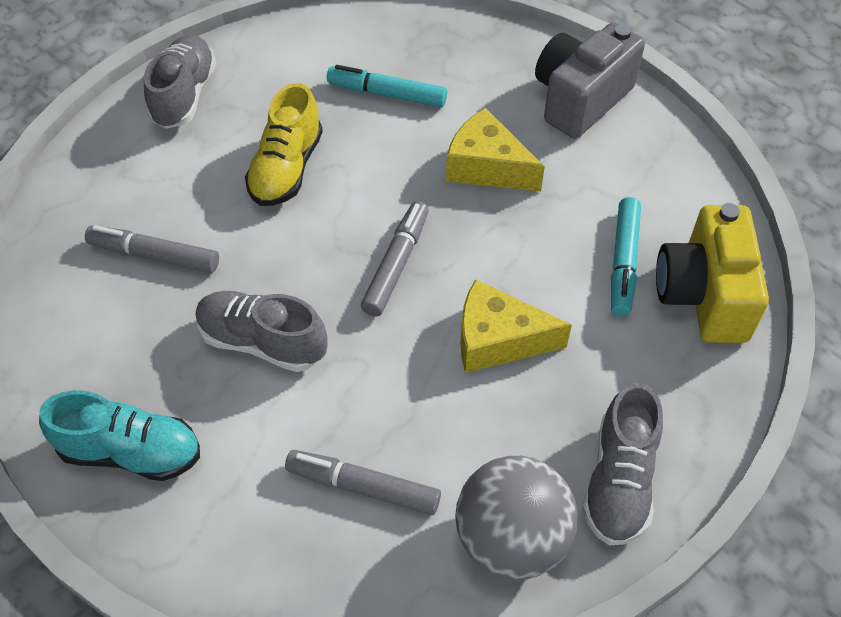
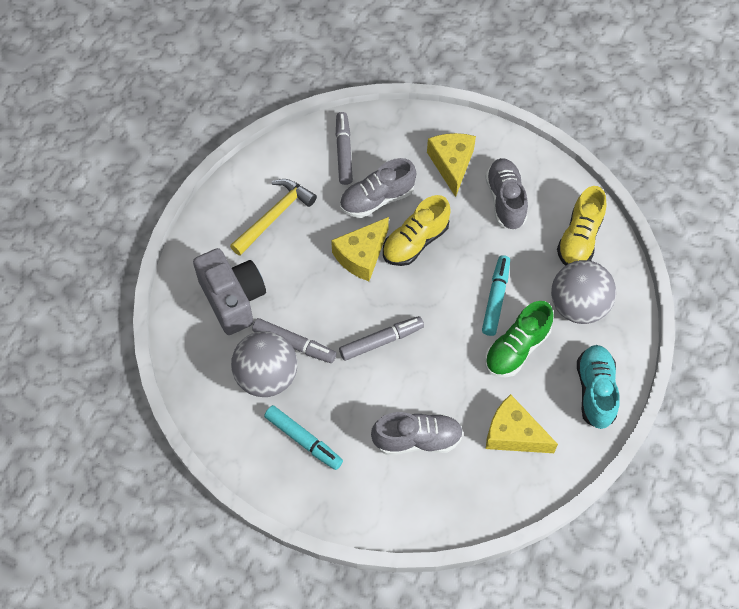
green shoe: none = 0 -> [485,301,553,378] = 1
grey ball: [455,456,578,580] = 1 -> [231,331,297,397] [551,260,616,324] = 2
yellow camera: [656,203,769,343] = 1 -> none = 0
yellow cheese: [446,108,545,192] [460,279,572,373] = 2 -> [331,217,389,281] [427,133,476,197] [486,394,558,453] = 3
yellow hammer: none = 0 -> [230,179,317,256] = 1
yellow shoe: [245,83,323,206] = 1 -> [383,195,451,266] [557,186,607,266] = 2

